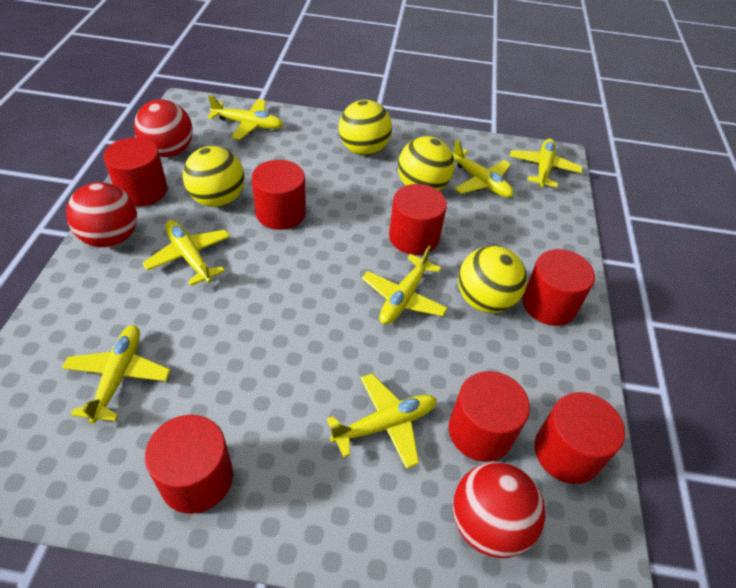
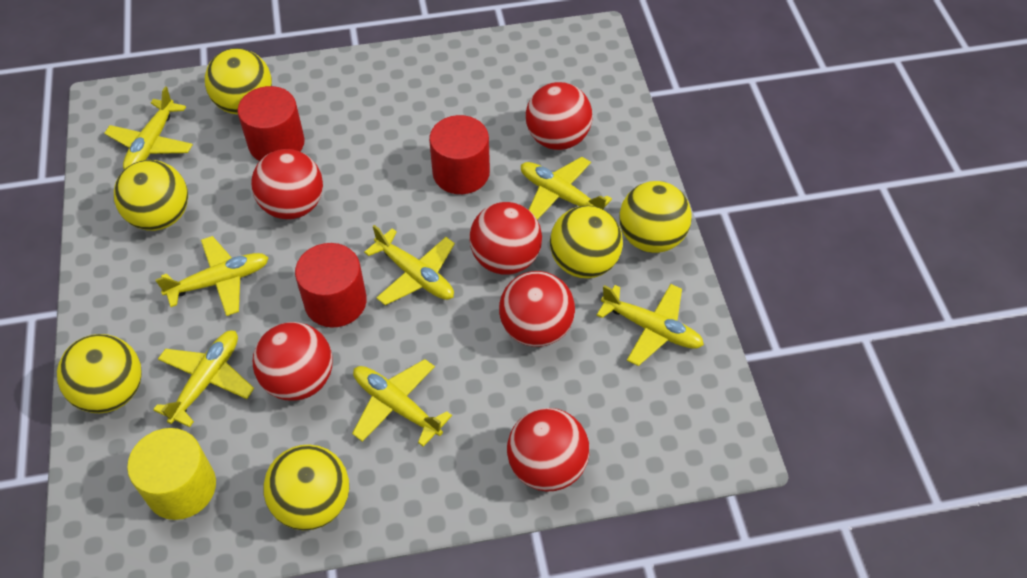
red ball: [66,182,137,248] [134,99,193,157] [453,462,546,558] = 3 -> [251,149,323,219] [253,322,333,401] [469,202,542,275] [499,271,575,347] [507,408,589,492] [526,82,592,150] = 6
red cylinder: [104,137,167,207] [145,415,233,514] [252,160,306,230] [389,184,447,255] [448,371,530,462] [522,249,595,326] [535,392,625,484] = 7 -> [238,86,305,161] [295,243,367,327] [429,115,490,194] = 3
yellow ball: [183,146,245,207] [339,100,392,155] [398,136,455,191] [458,246,527,313] = 4 -> [57,334,142,413] [114,160,188,231] [205,48,272,115] [263,444,349,530] [550,206,623,278] [619,181,692,253] = 6
yellow cylinder: none = 0 -> [127,428,216,520] = 1

